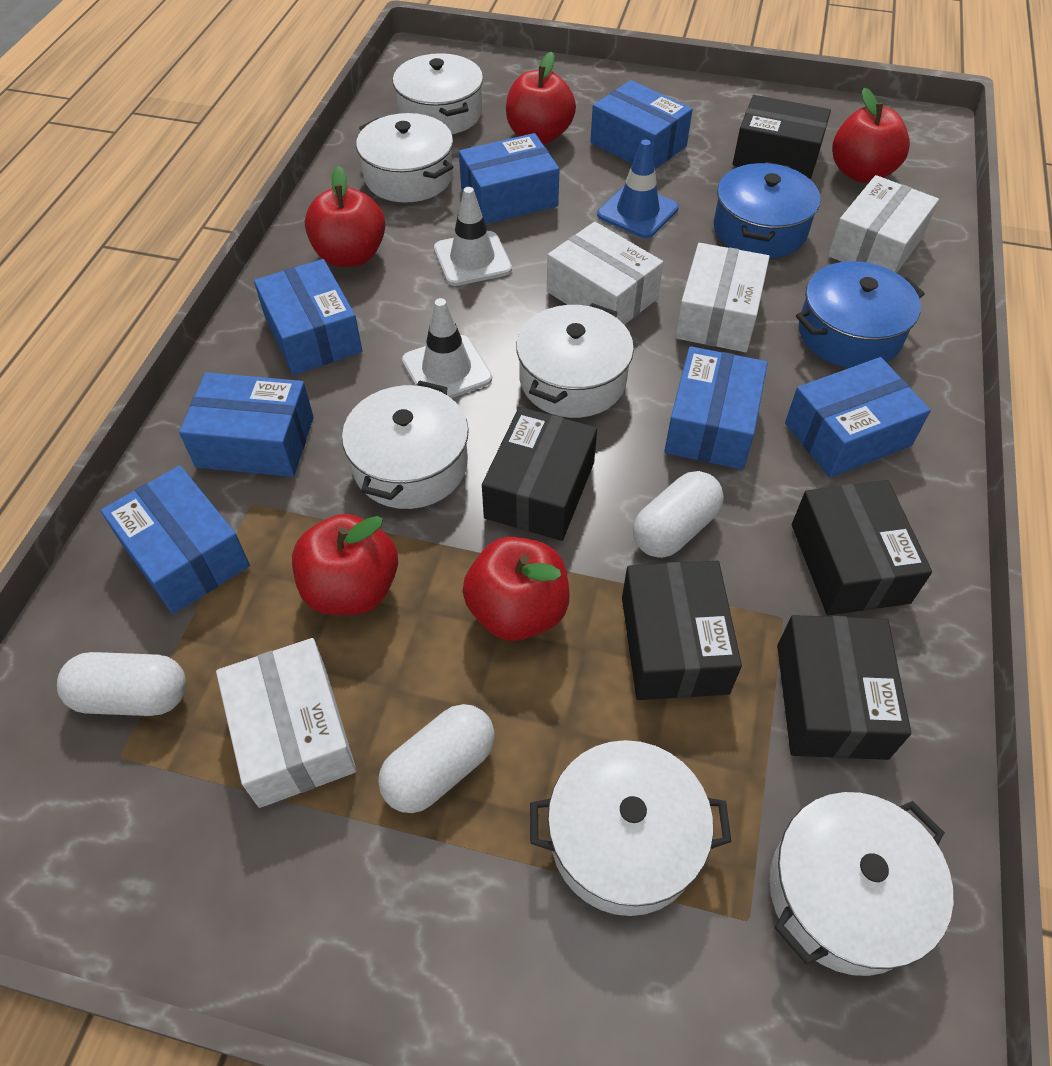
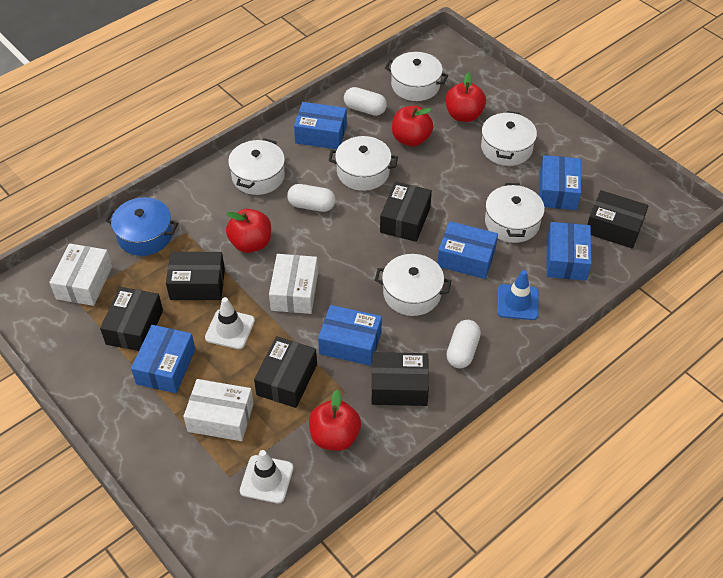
black box: [482,407,597,541] [622,561,742,700] [733,95,831,180] [777,615,911,760] [792,480,932,615] = 5 -> [100,287,163,351] [166,252,225,300] [254,336,317,408] [372,352,429,406] [380,181,432,242] [587,190,648,249] = 6
blue box: [100,466,250,614] [179,372,314,477] [254,259,362,375] [459,133,559,224] [590,80,693,169] [664,346,768,470] [785,357,931,478] = 7 -> [131,325,195,393] [294,102,347,149] [318,305,382,366] [437,221,498,279] [539,155,581,210] [546,222,592,281] = 6
blue pot: [714,162,820,259] [796,261,925,368] = 2 -> [105,197,178,256] = 1
red apple: [292,514,398,615] [305,166,385,267] [462,537,570,641] [506,52,576,144] [832,88,910,183] = 5 -> [226,209,271,253] [309,390,361,451] [392,106,433,146] [445,72,486,122] = 4
white box: [216,638,357,808] [547,222,663,325] [675,243,770,352] [828,175,939,273] = 4 -> [49,244,112,306] [183,379,254,441] [269,254,318,314] = 3

